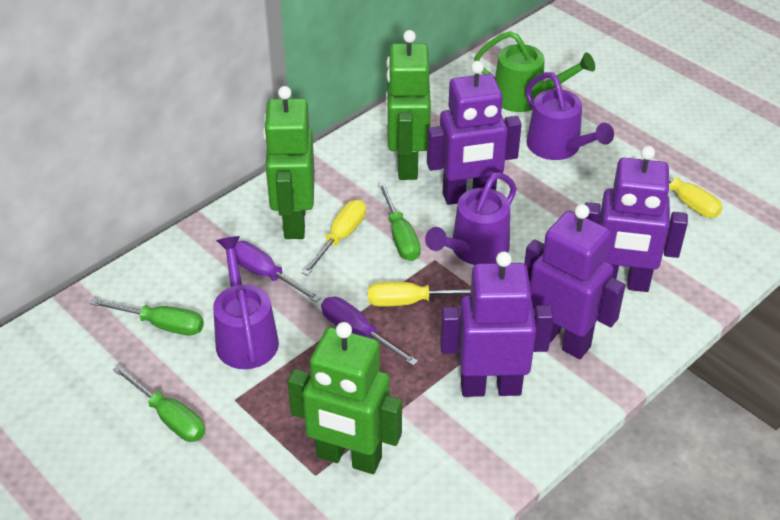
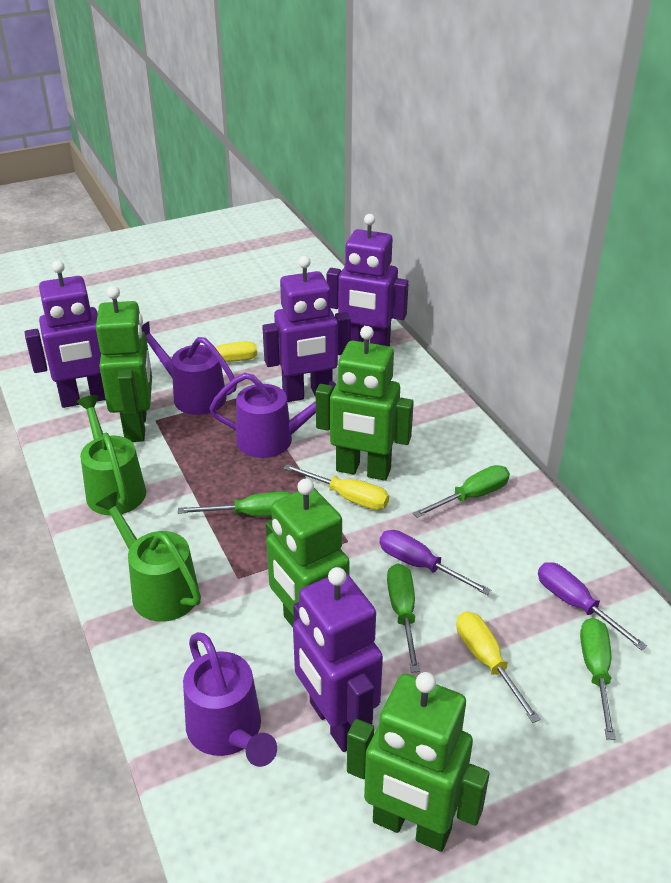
green robot: [263,86,315,239] [288,322,402,474] [386,30,431,180] = 3 -> [96,286,152,442] [266,478,350,627] [316,326,414,481] [347,672,489,852] = 4
green screwdriver: [89,298,204,336] [113,365,205,442] [378,182,421,261] = 3 -> [178,492,292,517] [387,564,420,672] [413,465,510,518] [580,618,616,740] = 4
green watering can: [474,31,595,112] = 1 -> [76,395,146,516] [95,491,201,622] = 2

